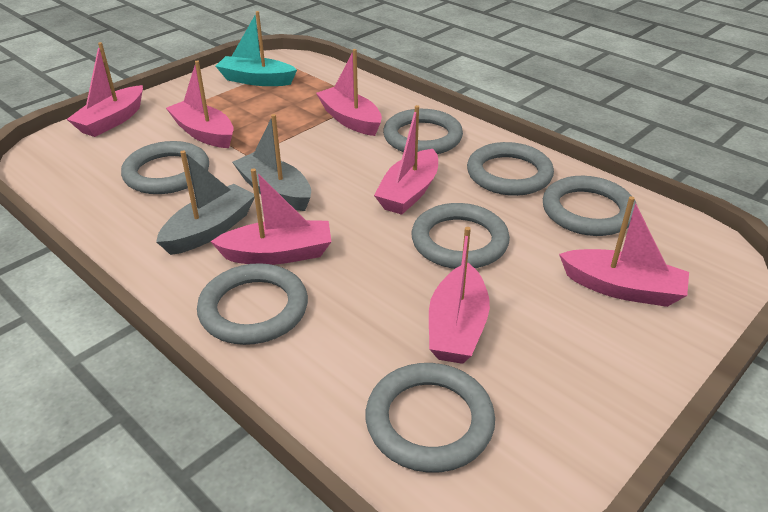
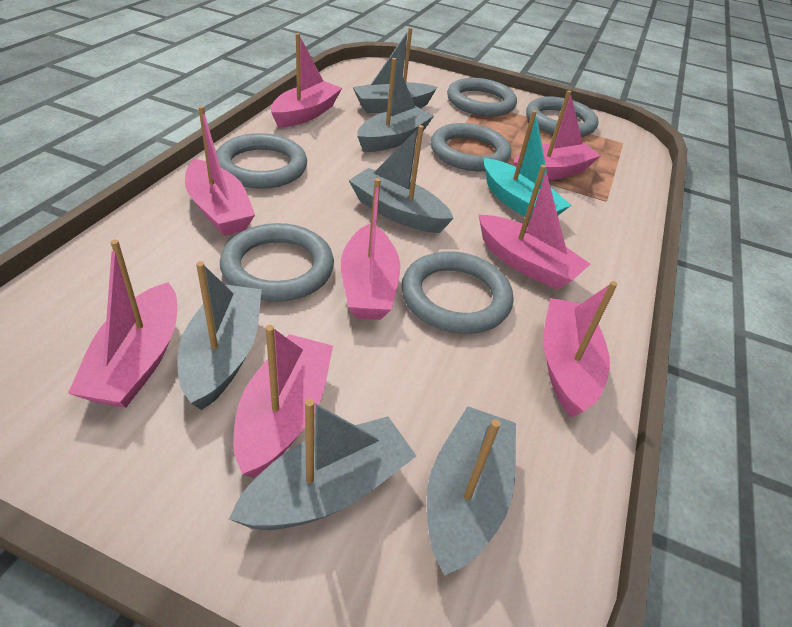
grey boat: [156,151,255,255] [232,114,311,211] = 2 -> [177,261,262,410] [229,399,416,530] [348,125,454,233] [353,28,437,113] [357,58,434,152] [427,406,516,576] = 6
grey ring: [121,141,209,194] [197,263,308,345] [366,363,495,473] [383,109,463,154] [411,203,510,269] [467,142,554,196] [543,176,637,236] = 7 -> [216,133,307,189] [220,223,334,302] [401,251,513,334] [431,123,511,171] [447,78,517,117] [526,97,598,137] = 6
pink boat: [67,42,143,137] [166,61,234,148] [210,168,332,265] [316,49,382,136] [374,105,438,215] [429,227,490,364] [559,196,689,307] = 7 -> [68,240,177,408] [185,106,255,236] [233,325,333,478] [271,33,342,128] [341,178,400,320] [479,165,590,290] [513,90,601,180] [543,281,618,418] = 8

